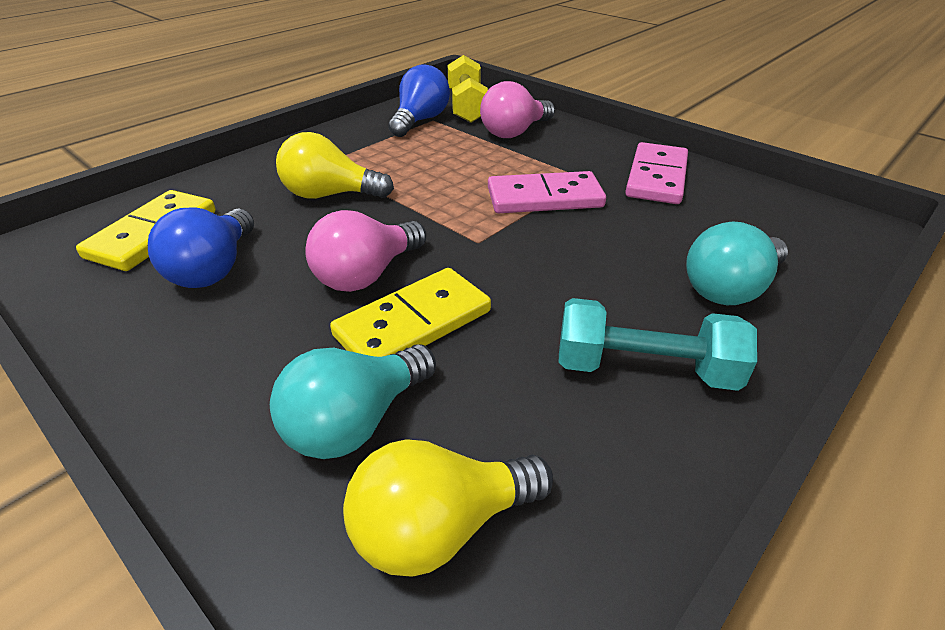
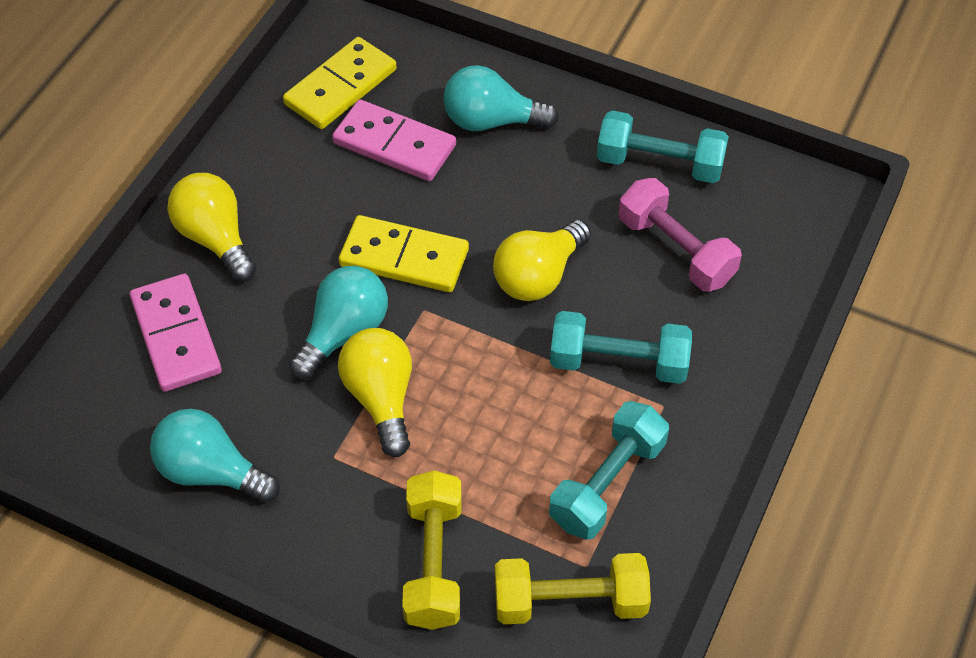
blue light bulb: [148,207,254,288] [388,64,450,137] = 2 -> none = 0
pink dumbbell: none = 0 -> [618,178,742,292] = 1
pink light bulb: [305,210,426,292] [480,81,555,138] = 2 -> none = 0
turquoise dumbbell: [559,298,757,391] = 1 -> [549,401,669,540] [550,311,692,384] [597,111,729,183] = 3
turquoise light bulb: [270,344,436,459] [686,221,788,305] = 2 -> [150,409,280,503] [289,266,388,379] [443,65,559,131] = 3
yellow dumbbell: [448,55,488,123] = 1 -> [402,470,462,630] [495,553,651,624] = 2
yellow light bulb: [276,132,394,199] [343,439,553,577] = 2 -> [167,173,256,281] [338,328,412,457] [493,220,591,301] = 3

